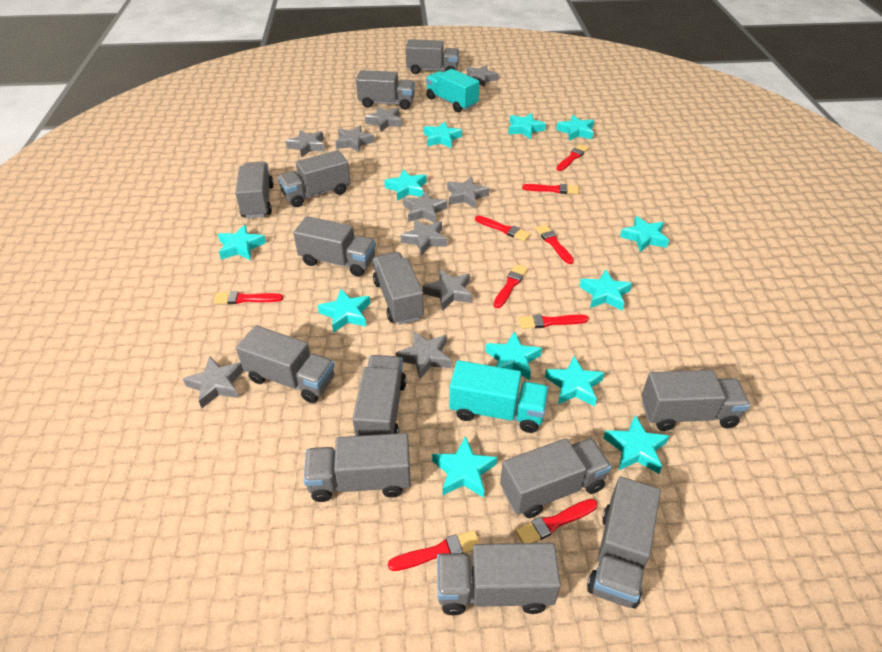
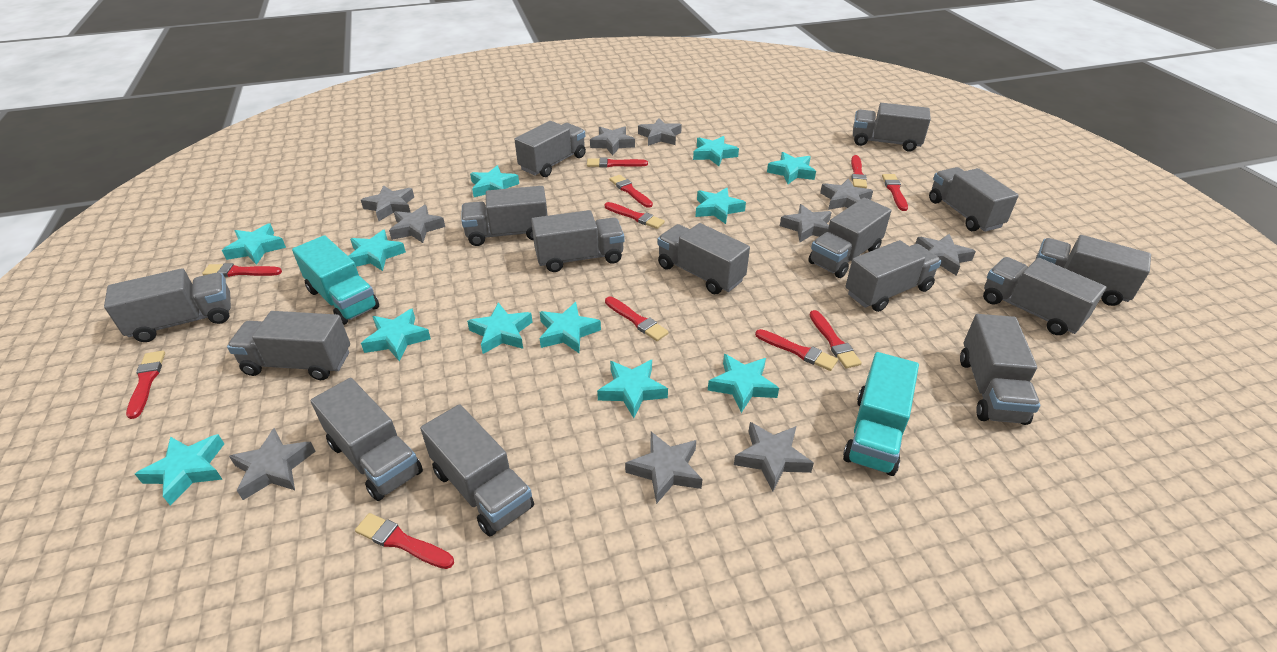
grey truck: [235,162,274,218] [236,325,335,403] [278,150,351,207] [293,216,376,277] [303,433,411,502] [352,355,406,436] [356,70,415,110] [373,252,424,325] [406,39,459,74] [437,543,561,615] [500,438,611,518] [587,477,661,609] [642,370,750,431] = 13 -> [104,268,231,342] [227,311,350,380] [311,378,423,501] [420,404,534,537] [461,186,548,246] [514,121,586,177] [531,210,624,272] [657,223,750,295] [808,198,891,278] [846,240,941,312] [853,103,931,152] [929,167,1019,232] [960,314,1040,425] [983,257,1106,335] [1036,235,1151,306] = 15
red brush: [214,291,283,304] [388,530,480,571] [475,216,531,241] [493,264,528,308] [515,499,597,543] [519,314,589,329] [522,184,579,194] [536,224,574,264] [556,144,589,171] = 9 -> [126,351,165,419] [202,263,282,277] [355,513,454,569] [587,157,648,167] [605,202,665,229] [605,296,669,341] [610,175,653,208] [755,329,838,371] [810,310,862,368] [851,155,867,188] [882,174,908,211] = 11

